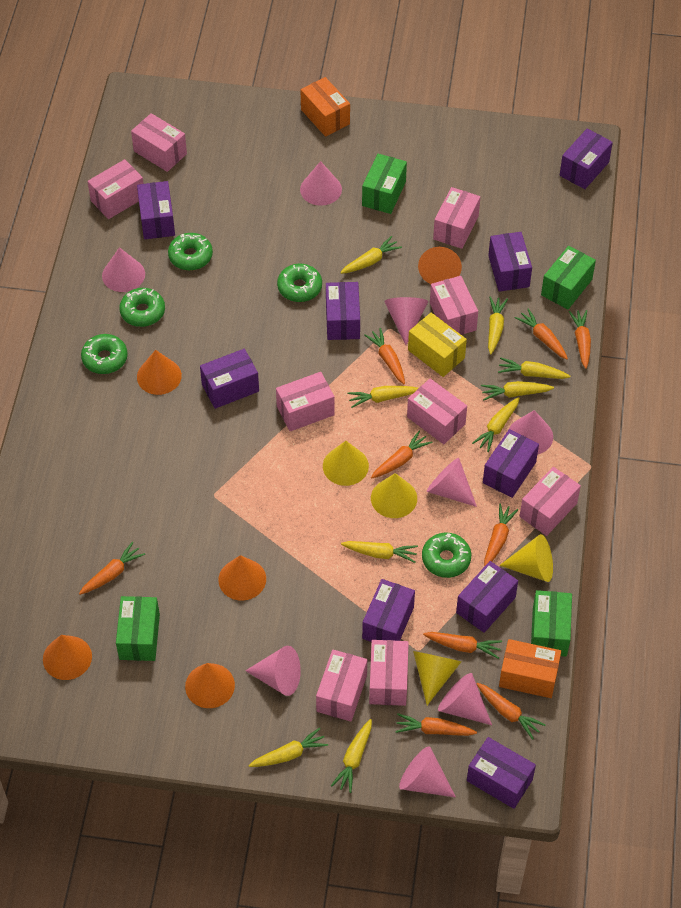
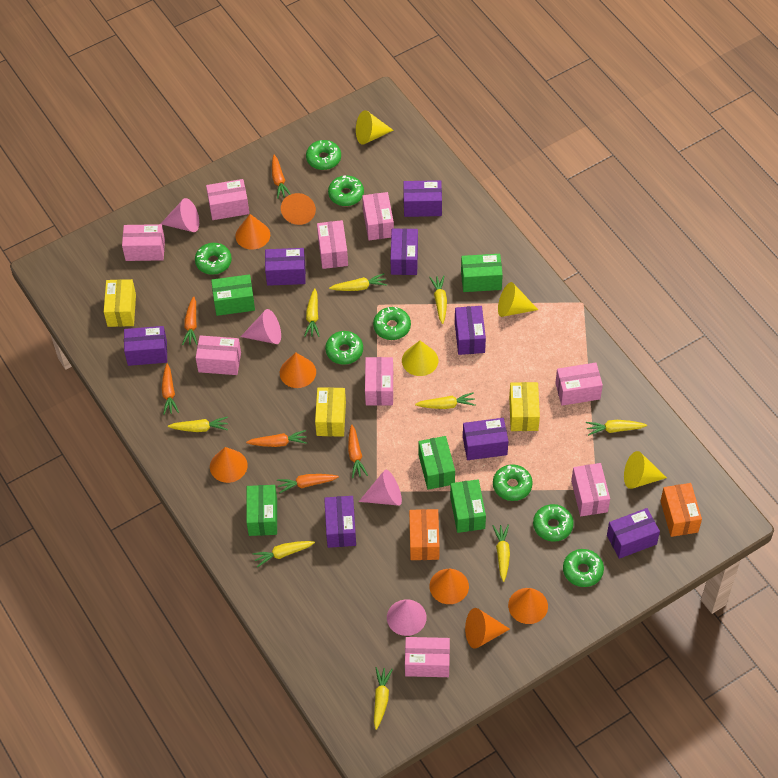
green box: [116,596,160,661] [362,154,407,214] [531,590,572,657] [541,246,596,309] = 4 -> [211,274,255,316] [246,485,277,536] [418,436,455,490] [450,479,486,533] [461,254,503,292] = 5
green donut: [81,334,128,374] [119,288,165,327] [168,233,213,271] [277,264,322,302] [422,533,471,578] = 5 -> [195,243,232,275] [306,140,341,170] [325,331,363,365] [328,175,364,206] [373,307,411,340] [493,464,533,501] [533,504,574,542] [563,549,604,587] = 8
orange carrot: [79,542,145,595] [364,328,405,384] [371,431,432,479] [395,713,477,736] [423,632,502,659] [477,683,545,740] [484,503,518,567] [515,308,568,359] [569,310,591,369] = 9 -> [162,364,179,415] [182,296,198,345] [246,430,307,447] [272,155,291,199] [277,474,339,493] [348,425,368,478] = 6
orange cone: [43,635,92,680] [137,350,182,395] [185,663,235,708] [218,555,266,601] [418,247,462,284] = 5 -> [210,447,248,483] [235,214,270,250] [280,352,316,388] [281,193,316,225] [429,569,469,604] [465,608,510,649] [508,588,548,624] = 7
pink cone: [102,247,145,292] [245,646,301,696] [300,161,342,206] [384,297,428,345] [399,746,456,798] [427,458,477,507] [438,673,492,725] [509,410,553,455] = 8 -> [161,198,199,232] [241,309,281,344] [359,470,402,506] [387,599,427,636] = 4
purple box: [137,181,175,239] [200,349,259,409] [326,282,360,340] [362,579,415,642] [456,561,518,633] [467,737,536,809] [483,429,539,498] [488,232,532,292] [560,129,613,189] = 9 -> [124,326,167,366] [265,248,306,286] [324,496,356,548] [390,228,418,275] [403,180,442,217] [455,306,486,355] [463,418,508,460] [607,508,660,559] = 8
yellow box: [408,313,467,377] = 1 -> [104,279,136,327] [315,387,346,437] [509,382,540,431] = 3

